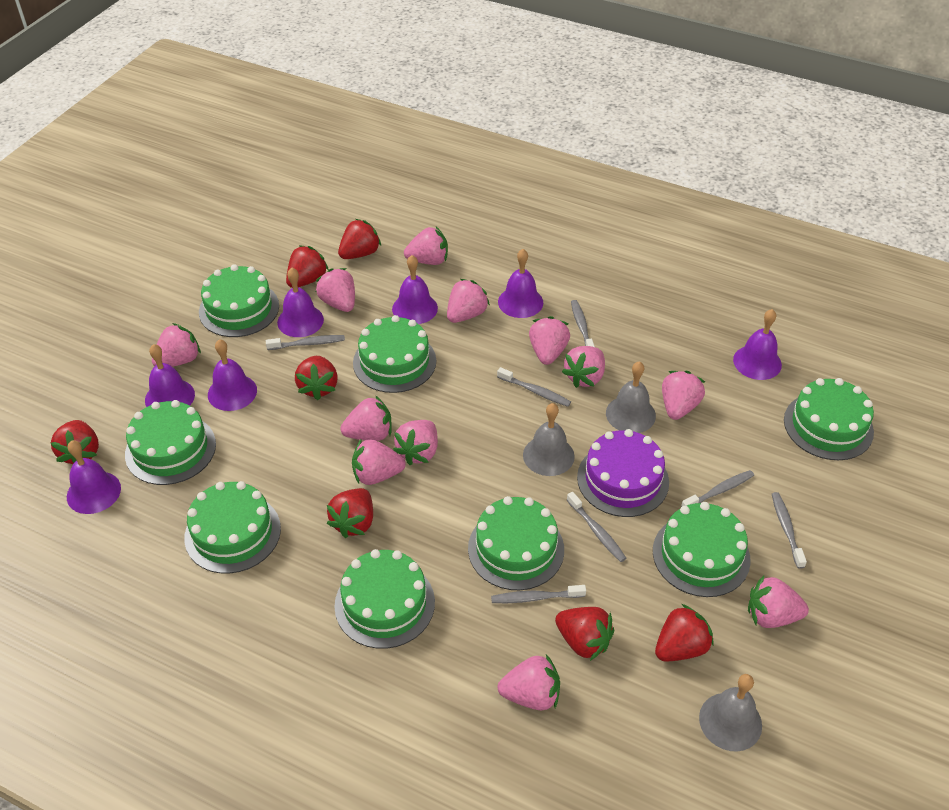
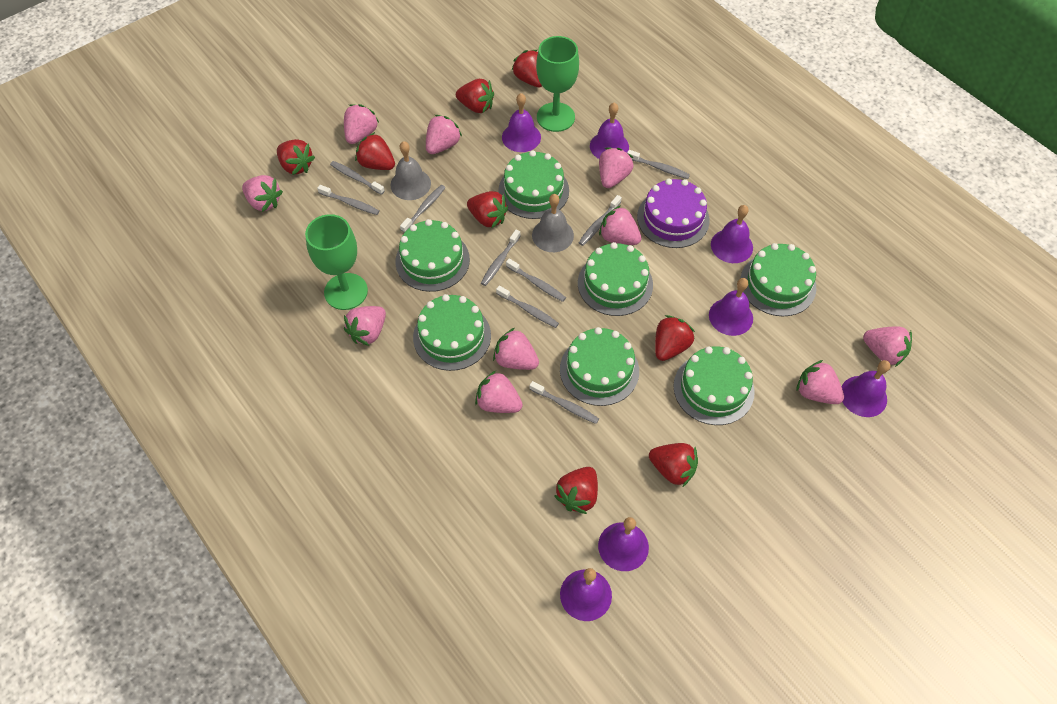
green cake: [125,400,216,485] [184,481,281,574] [199,264,279,337] [334,549,435,649] [353,315,436,393] [468,496,564,590] [653,502,751,597] [784,378,874,460] = 8 -> [395,219,470,292] [413,294,491,371] [498,150,569,219] [560,327,639,406] [578,242,653,316] [673,346,755,425] [740,243,816,316] = 7
green goblet: none = 0 -> [305,214,368,310] [536,36,579,132] = 2
grey bell: [523,403,575,476] [606,361,656,433] [699,674,762,752] = 3 -> [391,141,431,200] [532,194,574,252] = 2
grey toothbrush: [266,335,345,350] [491,585,586,603] [497,367,571,407] [567,492,626,562] [571,300,595,347] [681,470,754,507] [772,492,807,569] = 7 -> [317,185,380,215] [330,161,385,195] [400,185,446,233] [481,230,520,286] [496,286,559,328] [506,258,566,302] [530,381,599,424] [579,195,622,246] [627,150,690,179] = 9
pink strawberry: [152,323,201,367] [316,268,355,312] [340,396,392,441] [352,439,406,485] [393,420,438,465] [404,227,448,265] [447,279,490,323] [498,654,560,710] [529,316,570,365] [562,346,605,388] [662,371,705,420] [748,576,809,628] = 12 -> [242,175,283,212] [344,104,379,144] [344,306,386,346] [426,115,462,154] [475,371,523,413] [493,328,539,370] [599,148,633,188] [599,205,642,245] [796,360,844,404] [863,326,912,367] = 10
red strawberry: [51,420,99,464] [286,245,329,288] [295,356,338,400] [327,488,373,538] [338,219,381,259] [555,607,614,661] [655,604,714,662] = 7 -> [277,139,315,175] [355,132,395,170] [456,79,494,113] [467,191,508,229] [511,50,542,87] [554,467,598,514] [649,443,698,487] [655,315,695,361] = 8

